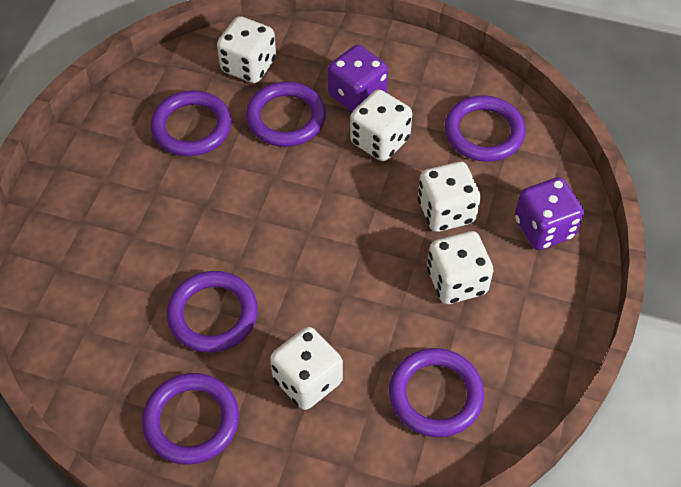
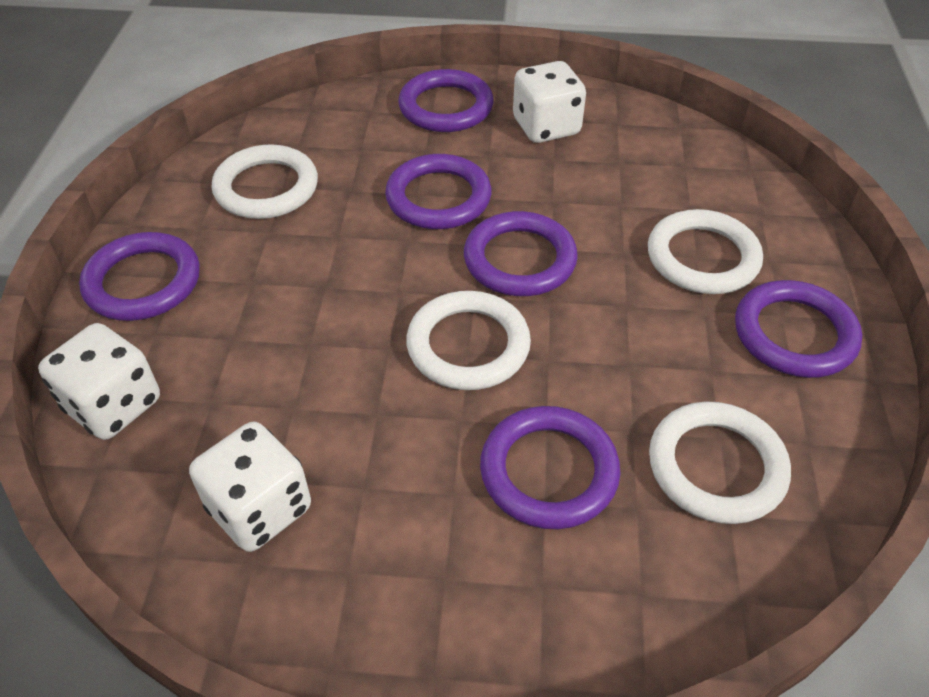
purple dice: [328,45,388,112] [515,177,584,250] = 2 -> none = 0
white dice: [217,16,276,83] [270,327,343,410] [350,90,412,161] [418,162,481,232] [427,231,493,304] = 5 -> [38,323,160,440] [189,422,311,552] [513,61,586,143] = 3
white ring: none = 0 -> [212,144,318,219] [406,291,531,390] [648,209,763,294] [649,401,791,524] = 4

